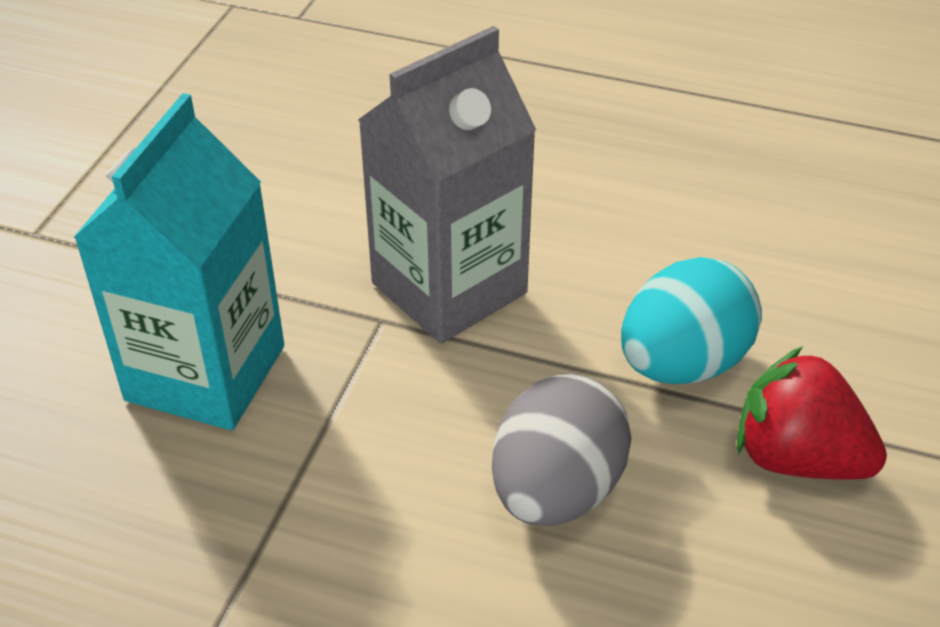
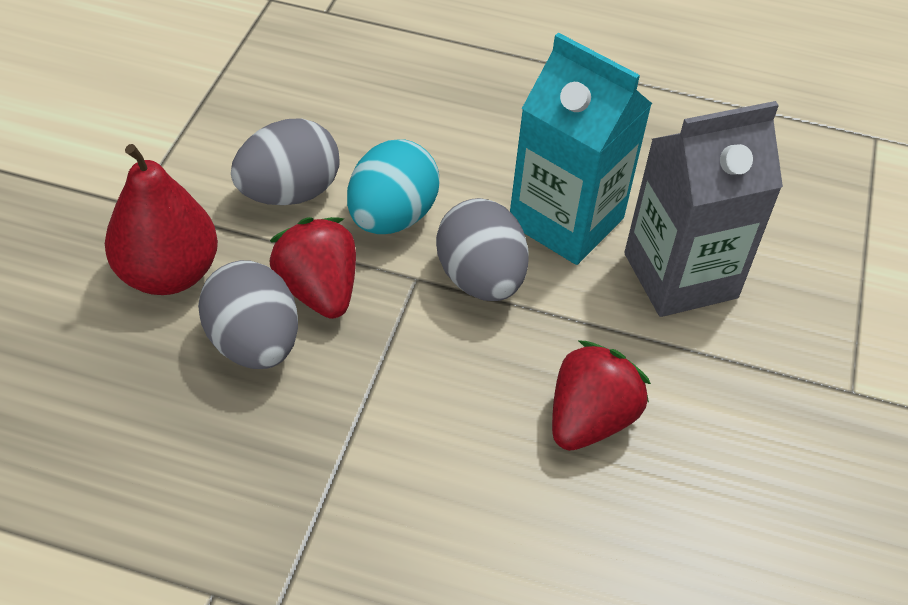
grey egg: [492,374,632,526] = 1 -> [198,260,298,369] [231,118,340,205] [436,198,528,301] = 3
red pear: none = 0 -> [105,144,218,295] = 1
red strawberry: [737,346,887,480] = 1 -> [269,217,356,319] [552,340,651,451] = 2

